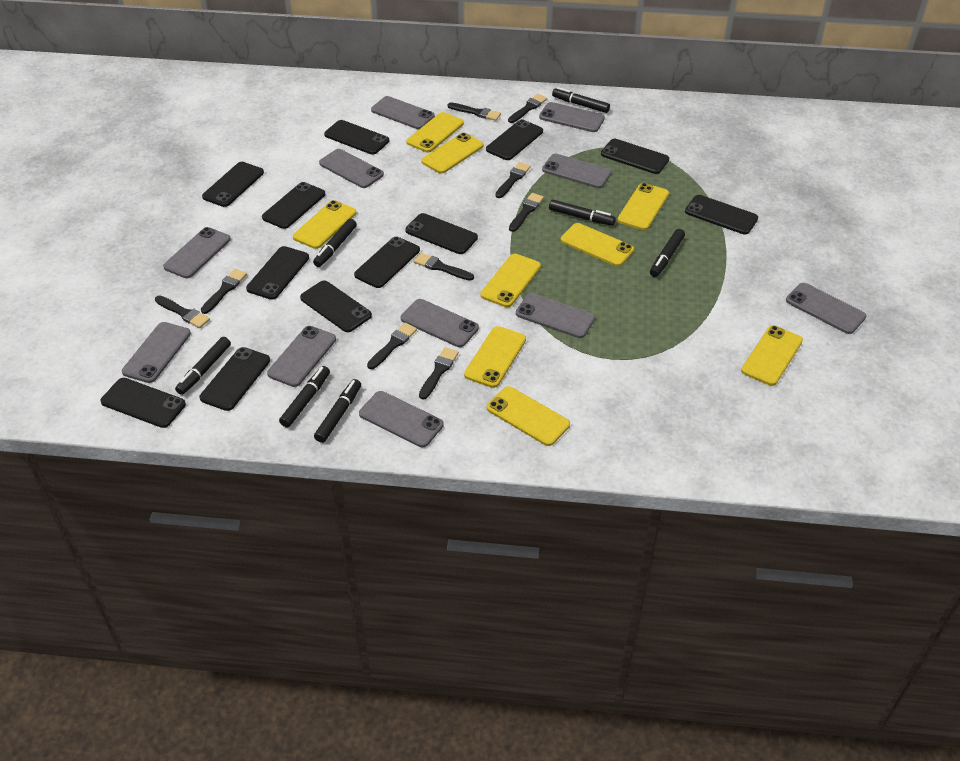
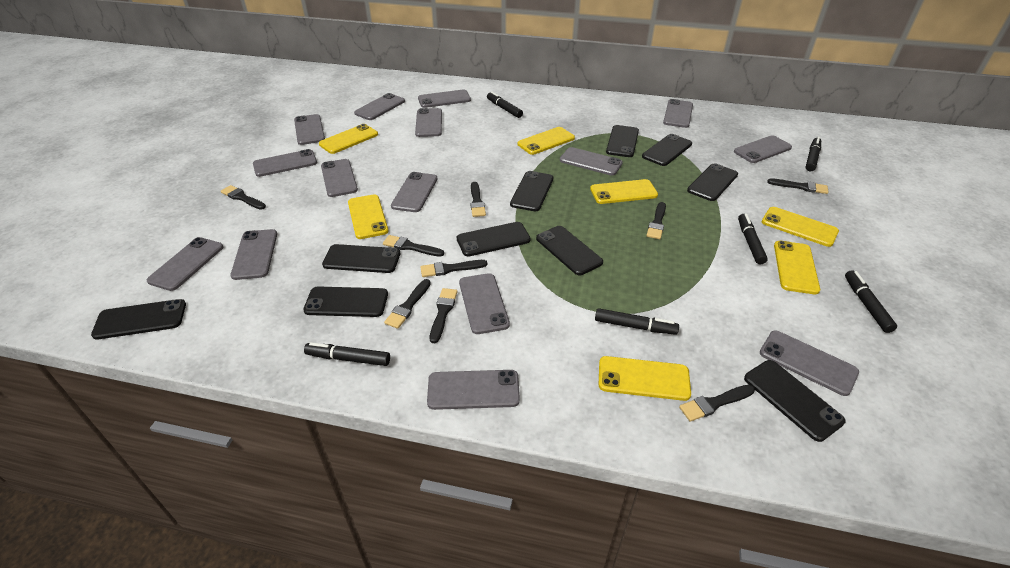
black marker: [175,337,231,395] [279,366,330,428] [313,219,357,267] [314,379,361,443] [549,200,616,226] [552,87,610,113] [650,229,685,277] = 7 -> [304,342,390,366] [487,91,523,118] [595,308,679,335] [738,214,768,265] [806,137,821,171] [845,270,897,333] = 6
black phone: [100,378,186,428] [200,347,270,411] [202,162,264,207] [246,246,309,300] [262,182,325,229] [300,281,372,332] [324,120,389,154] [354,237,420,288] [405,213,478,254] [486,119,543,160] [601,139,669,174] [685,195,758,235] = 12 -> [91,299,186,340] [303,286,388,317] [322,244,400,273] [457,222,531,257] [510,171,553,211] [536,226,603,275] [606,125,639,157] [642,134,692,166] [687,163,738,201] [744,360,846,442] = 10
grey phone: [122,322,191,383] [163,227,231,278] [267,326,336,387] [319,149,384,188] [359,391,443,447] [371,96,435,129] [401,299,479,347] [516,293,595,338] [539,102,605,132] [542,154,612,188] [786,283,866,334] = 11 -> [147,237,223,291] [231,229,277,280] [253,149,317,177] [294,114,325,145] [321,159,358,197] [354,93,405,120] [391,172,437,212] [415,108,442,137] [418,89,471,108] [427,370,520,410] [459,273,510,334] [560,147,623,176] [663,99,693,128] [734,135,792,163] [760,331,859,396] = 15
yellow phone: [293,200,356,249] [407,112,464,152] [421,133,483,174] [464,326,526,388] [481,254,541,307] [487,386,570,446] [561,223,634,267] [617,183,669,230] [741,325,803,386] = 9 -> [319,124,378,154] [348,194,389,239] [518,127,575,155] [590,179,658,204] [599,356,691,401] [762,207,839,247] [774,241,820,294] = 7

